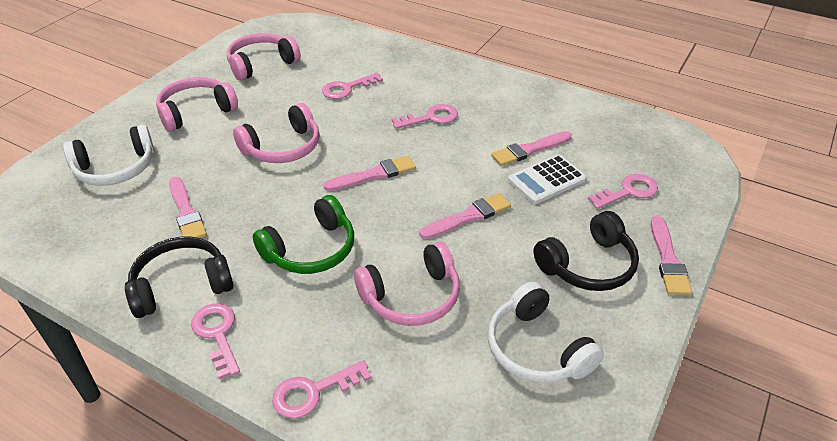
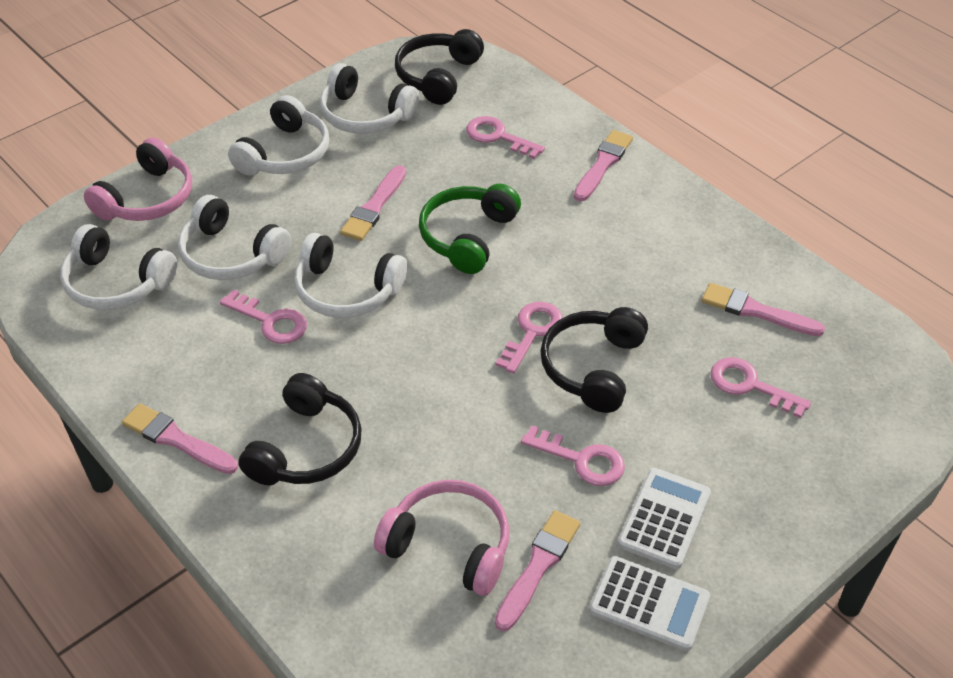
black headphones: [125,237,234,318] [534,211,639,291] = 2 -> [238,373,362,485] [395,29,484,105] [540,307,648,413] = 3
pink headphones: [156,77,238,132] [227,33,301,81] [233,103,320,163] [354,242,460,326] = 4 -> [84,138,192,221] [374,480,509,596] = 2
white calculator: [508,155,587,204] = 1 -> [589,556,710,651] [618,468,711,569] = 2
white headphones: [63,124,154,186] [488,282,604,383] = 2 -> [60,224,177,310] [178,195,291,280] [228,95,329,176] [294,233,407,318] [320,63,419,134] = 5

